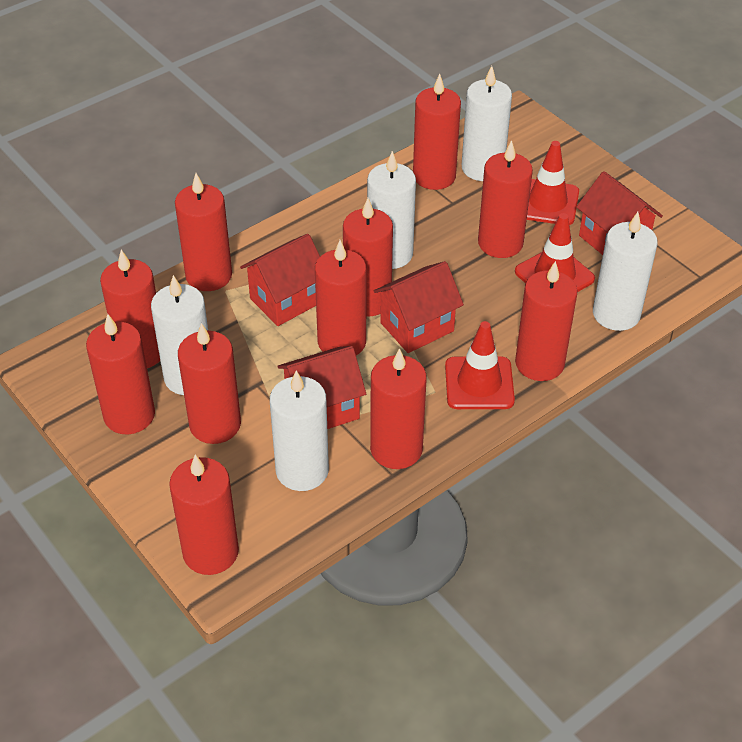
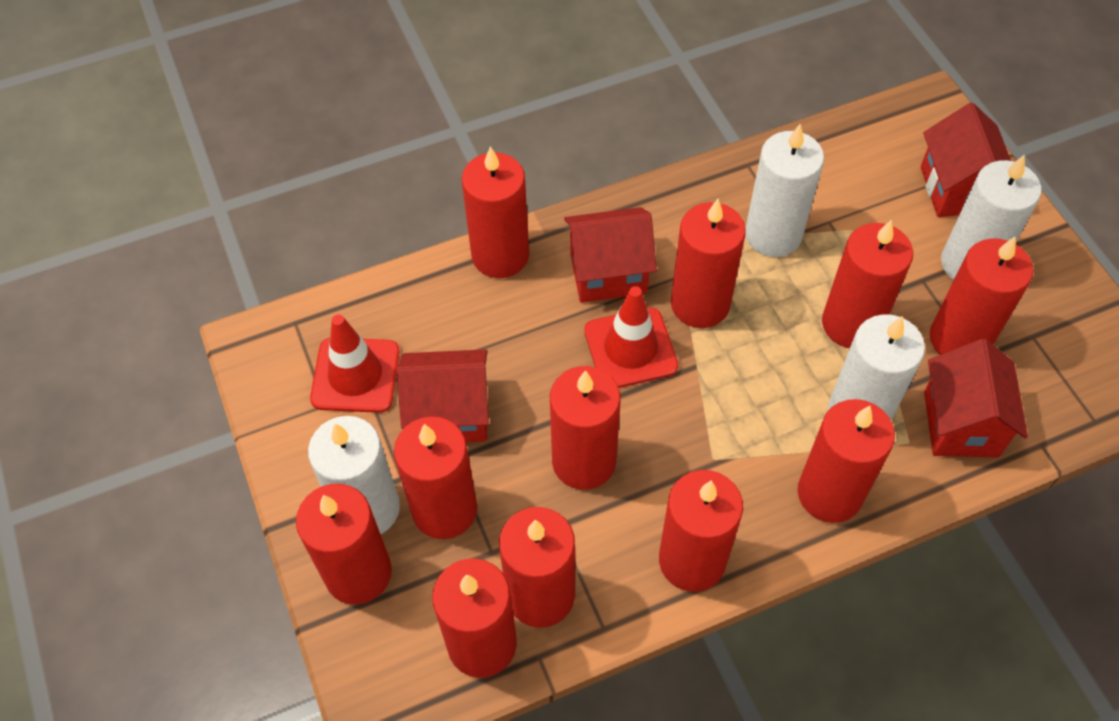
red traffic cone: [445,321,515,409] [515,213,595,292] [527,141,579,225] = 3 -> [310,315,400,413] [584,286,678,388] = 2
white candle: [151,275,208,395] [270,370,329,491] [367,151,416,269] [462,66,512,181] [593,212,658,331] = 5 -> [308,416,400,534] [745,124,824,257] [828,314,925,421] [941,154,1042,280] = 4

